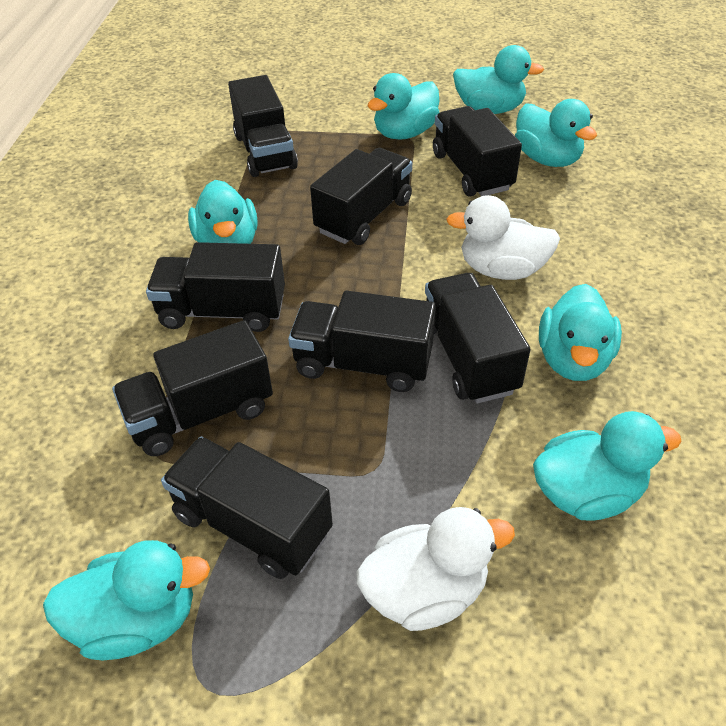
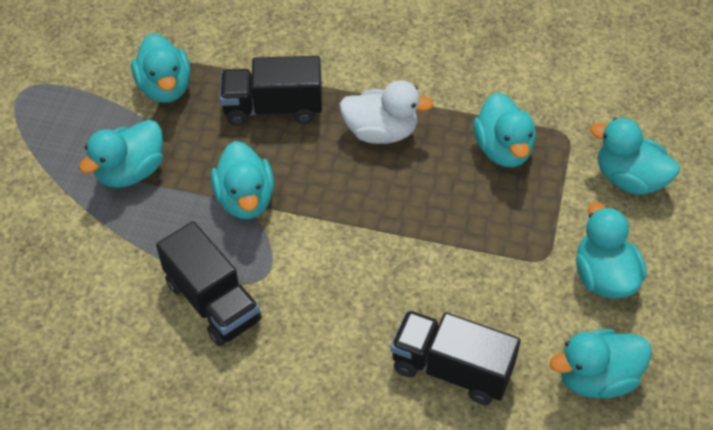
black truck: [112,320,273,456] [146,242,285,332] [161,437,333,579] [228,75,298,177] [288,291,436,392] [310,148,412,245] [425,273,531,403] [433,106,522,196] = 8 -> [156,221,262,346] [220,56,322,126] [391,310,521,405] = 3
white duck: [357,507,515,631] [446,195,560,280] = 2 -> [339,80,434,144] = 1

